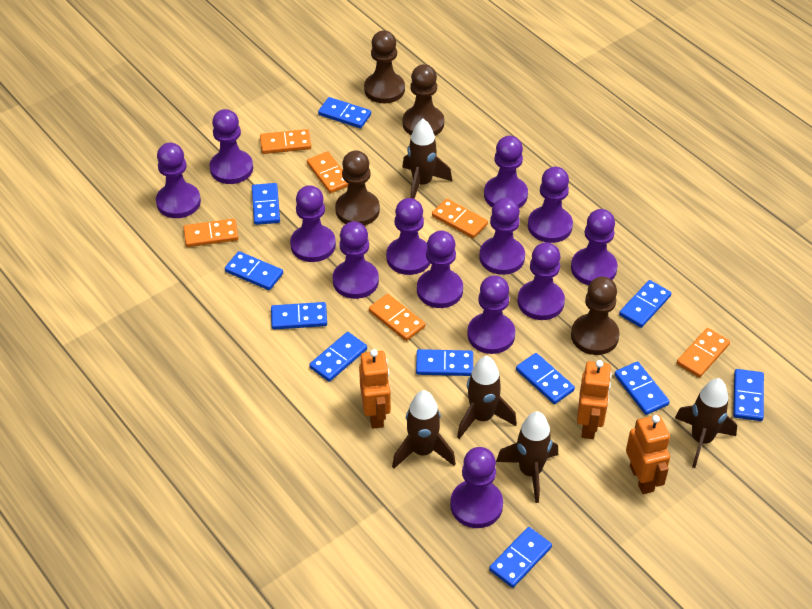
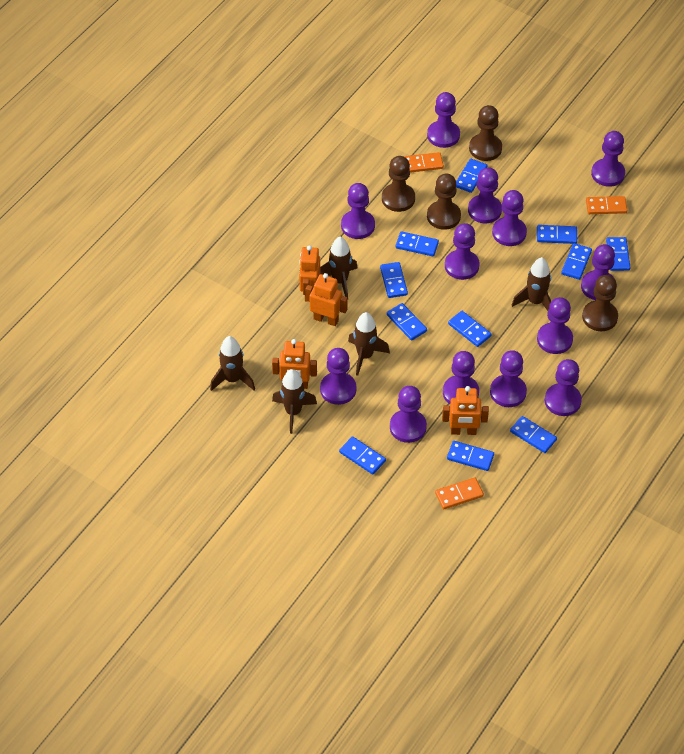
orange domino: [183,219,238,247] [260,129,311,154] [307,151,348,193] [369,294,425,341] [432,199,488,238] [677,328,730,378] = 6 -> [403,152,444,173] [435,478,484,509] [586,196,627,214] = 3
orange robot: [359,349,391,429] [577,360,612,439] [626,415,670,494] = 3 -> [272,339,317,389] [299,245,320,302] [306,273,348,326] [442,386,489,435] = 4

